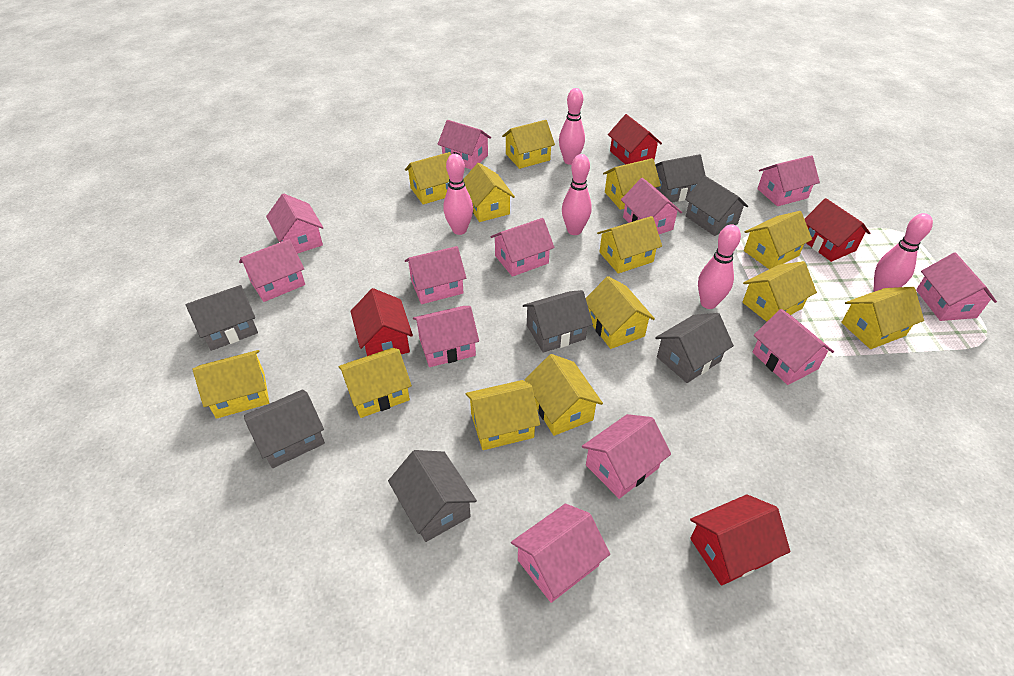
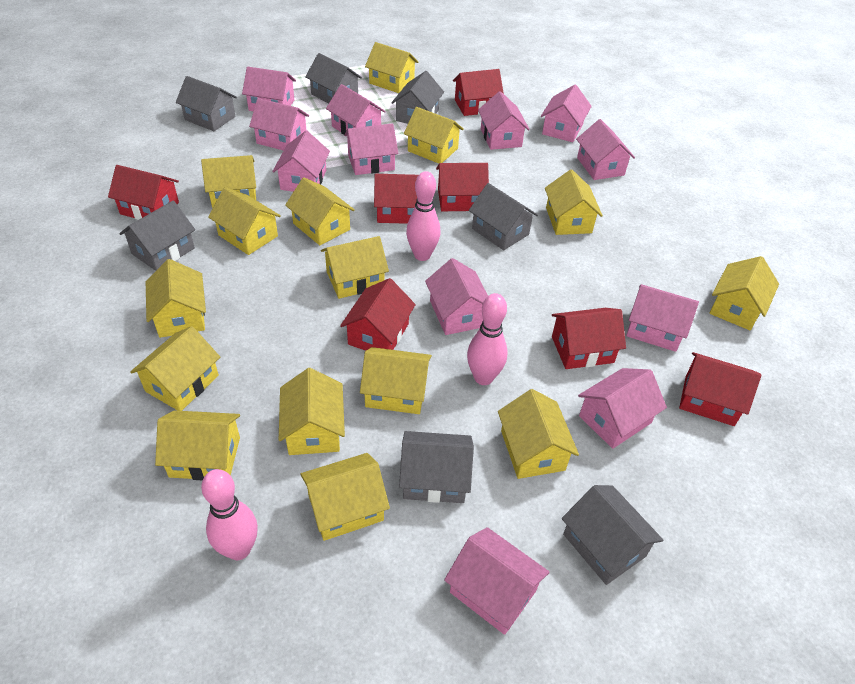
pink bowling pin: [443,154,473,235] [559,88,585,165] [562,154,592,235] [698,224,741,309] [873,213,933,292] = 5 -> [201,469,258,560] [406,171,440,261] [467,293,507,385] = 3
red house: [350,288,413,356] [608,114,662,165] [690,494,791,586] [805,198,870,262] = 4 -> [108,165,179,220] [340,278,416,351] [374,174,418,224] [436,163,489,211] [453,69,504,116] [552,308,626,369] [679,352,762,426] = 7
yellow house: [193,350,269,419] [338,348,412,418] [405,152,451,205] [464,163,515,222] [466,380,540,450] [502,120,555,169] [524,354,603,436] [586,276,655,349] [597,216,662,274] [603,158,661,210] [742,261,817,322] [744,211,812,269] [841,287,924,349] = 13 -> [130,326,220,411] [146,259,206,338] [155,410,240,480] [201,155,256,208] [208,187,281,255] [279,368,345,455] [285,177,355,245] [300,453,390,541] [321,236,389,299] [360,347,432,414] [365,42,419,93] [404,107,464,163] [498,389,579,479] [545,169,603,235] [710,256,779,330] = 15

